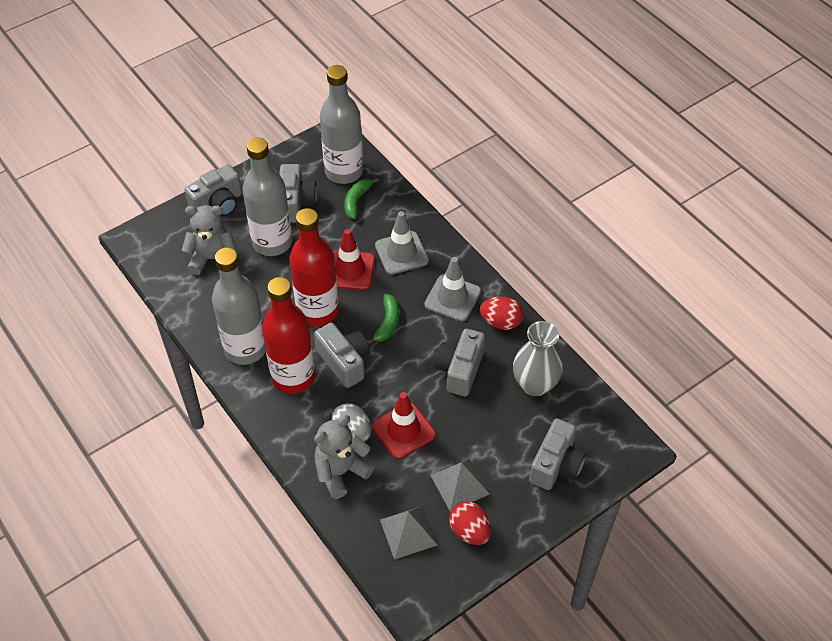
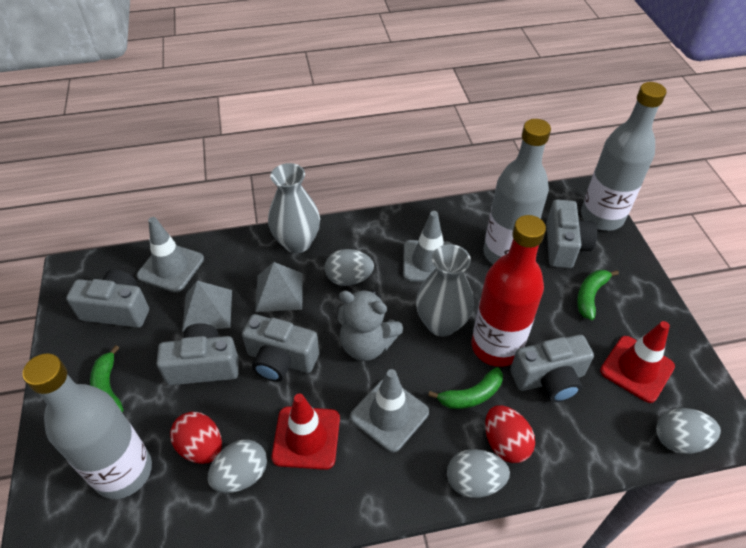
green banana: [344,177,379,219] [367,294,399,344] = 2 -> [90,345,123,412] [428,367,503,409] [577,270,619,320] = 3
grey egg: [331,403,371,441] = 1 -> [208,439,267,493] [325,249,374,286] [447,449,510,498] [656,408,721,454] = 4
grey teddy bear: [182,205,236,275] [314,415,374,499] = 2 -> [338,290,403,361] = 1
grey traffic cone: [375,211,429,275] [424,257,481,322] = 2 -> [137,217,204,293] [350,369,429,452] [403,211,453,282] = 3
grey vase: [513,321,563,396] = 1 -> [268,163,320,253] [416,244,474,337] = 2
red bottle: [262,277,315,394] [290,208,339,326] = 2 -> [471,215,546,367] = 1

